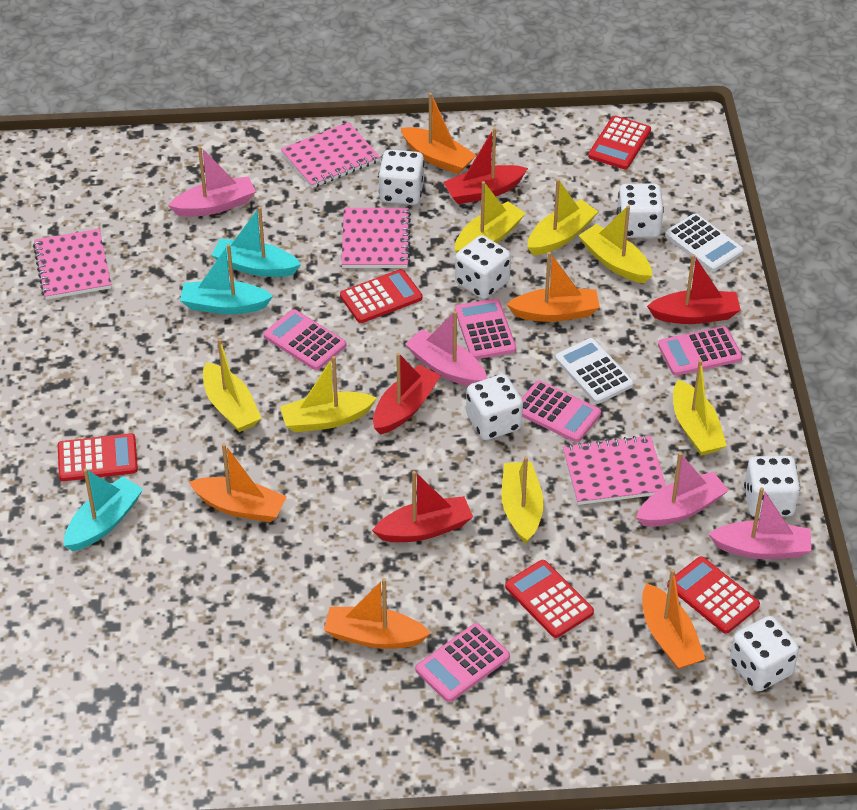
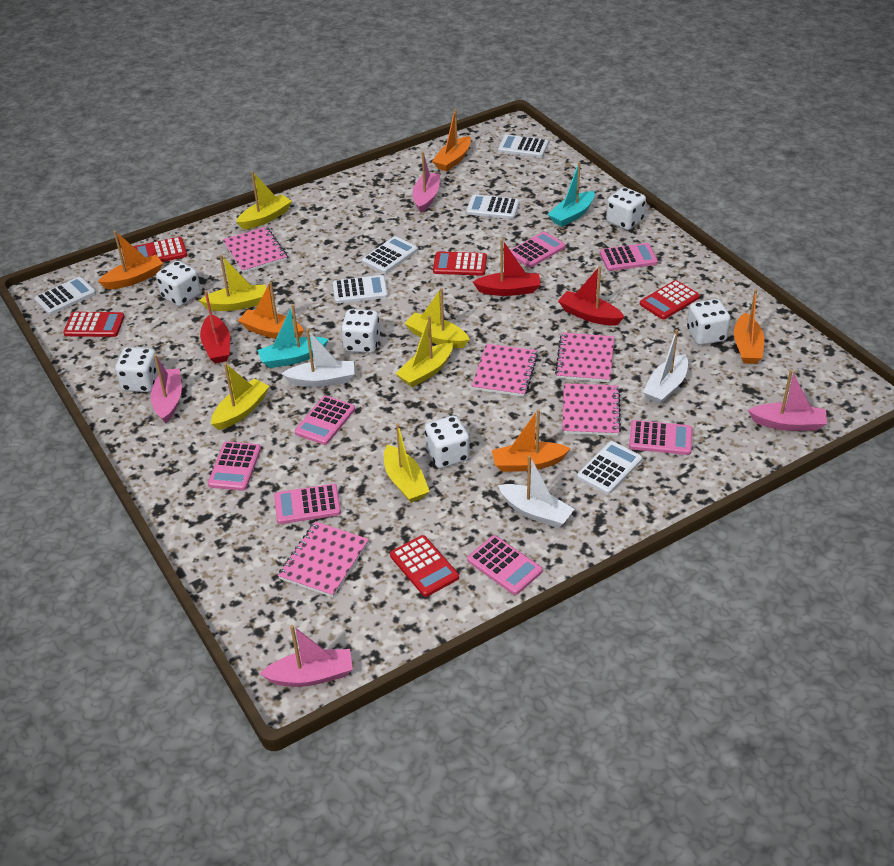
pink calculator: [264,309,346,370] [415,623,510,702] [455,298,516,359] [522,380,601,442] [658,326,742,376] = 5 -> [208,441,261,491] [274,484,341,524] [295,396,355,445] [467,535,543,595] [510,232,566,268] [600,243,658,271] [629,420,692,455] = 7
pink notebook: [33,229,112,300] [281,122,380,188] [341,208,411,268] [563,435,666,505] = 4 -> [223,227,287,273] [278,521,369,597] [472,344,538,397] [555,333,614,382] [562,384,621,436] = 5
red boat: [372,471,473,542] [373,353,441,435] [443,128,528,204] [647,254,741,324] = 4 -> [200,290,230,363] [473,239,541,296] [558,266,624,326] = 3
turquoise boat: [64,469,143,551] [180,244,273,314] [212,207,301,277] = 3 -> [257,305,329,368] [548,162,595,227] = 2
white boat: none = 0 -> [281,329,355,387] [498,455,574,528] [643,329,688,404] = 3
white calculator: [555,338,634,404] [665,213,744,272] = 2 -> [34,277,96,315] [333,275,388,303] [362,236,418,274] [466,195,519,219] [498,135,548,158] [577,441,642,494] = 6
yellow boat: [203,339,262,432] [280,356,377,432] [455,181,526,253] [501,456,544,544] [527,179,599,255] [579,205,652,283] [673,360,727,456] = 7 -> [199,255,266,311] [211,363,270,430] [236,171,292,229] [384,423,430,503] [395,316,453,388] [405,288,470,348] = 6

